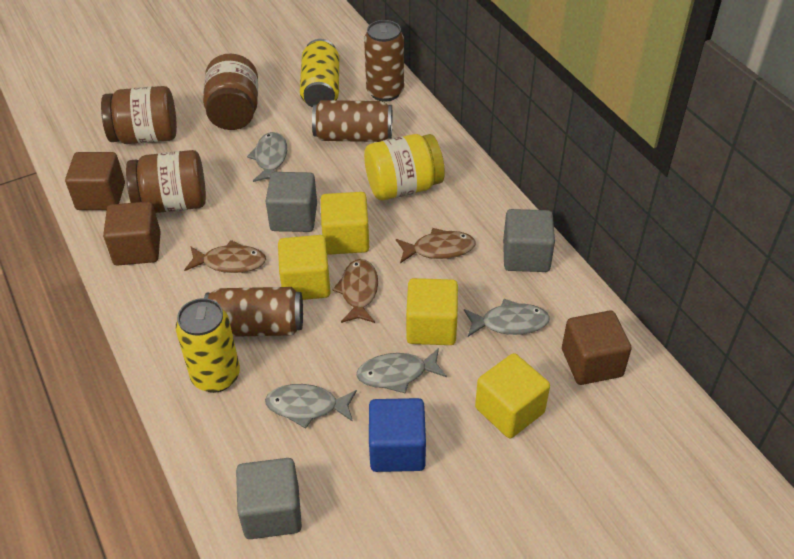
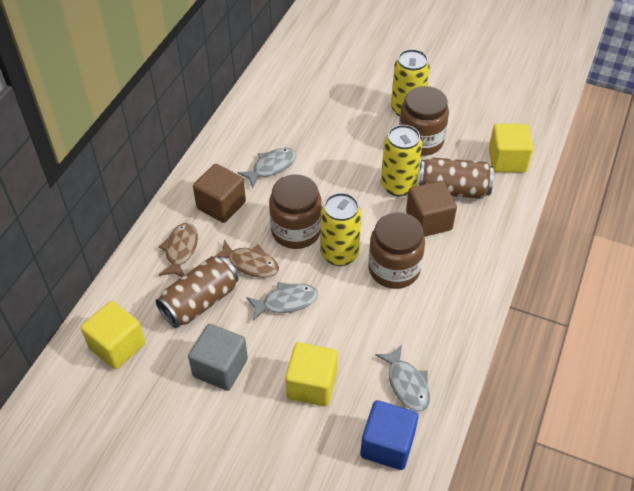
brown can: [204,287,303,337] [312,100,392,142] [364,20,404,102] = 3 -> [156,256,238,328] [419,157,494,199] = 2
brown cube: [65,152,125,210] [103,201,161,266] [562,311,632,385] = 3 -> [193,164,246,223] [406,181,457,237] = 2
brown fish: [184,240,266,273] [333,259,378,323] [396,228,476,263] = 3 -> [159,223,198,277] [214,239,279,278] = 2
grey cube: [236,458,302,539] [266,172,317,232] [503,209,555,272] = 3 -> [188,324,248,391] = 1
grey fish: [247,132,287,182] [265,384,357,429] [356,348,447,394] [464,299,550,337] = 4 -> [237,148,296,188] [246,282,318,321] [375,345,430,412] = 3
yellow can: [176,298,240,393] [300,39,339,108] = 2 -> [321,193,361,266] [381,125,422,196] [391,49,430,116] = 3
yellow cube: [278,235,331,300] [321,192,369,255] [406,278,458,345] [475,353,550,438] = 4 -> [81,301,145,369] [285,342,338,407] [489,123,534,173] = 3
yellow jar: [364,134,445,200] = 1 -> none = 0

